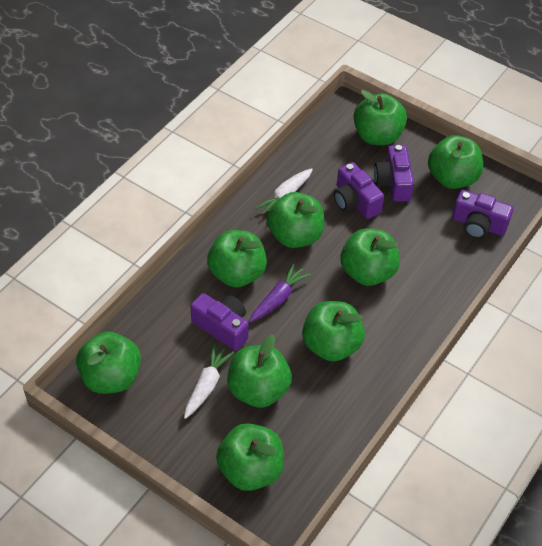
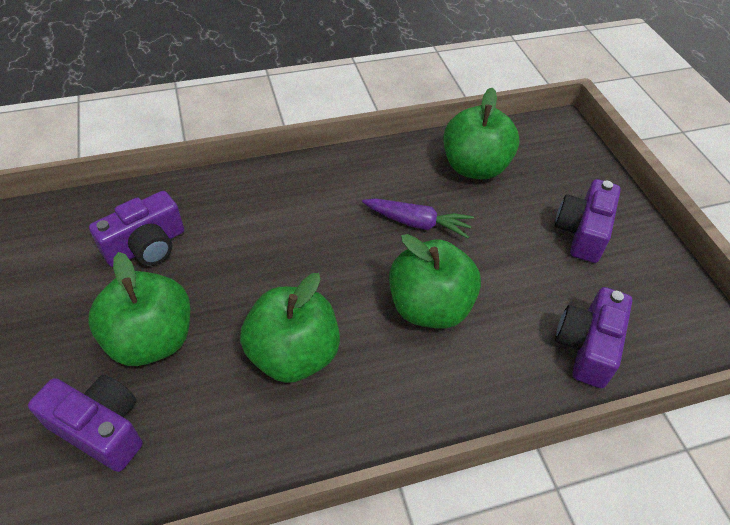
green apple: [76,331,141,394] [207,230,267,287] [216,423,284,491] [227,335,292,408] [267,192,324,248] [302,301,365,362] [341,228,400,286] [353,90,407,145] [428,135,483,189] = 9 -> [88,252,190,366] [240,273,340,383] [389,234,481,329] [444,88,519,180] = 4
white carrot: [184,344,235,419] [255,168,313,214] = 2 -> none = 0

